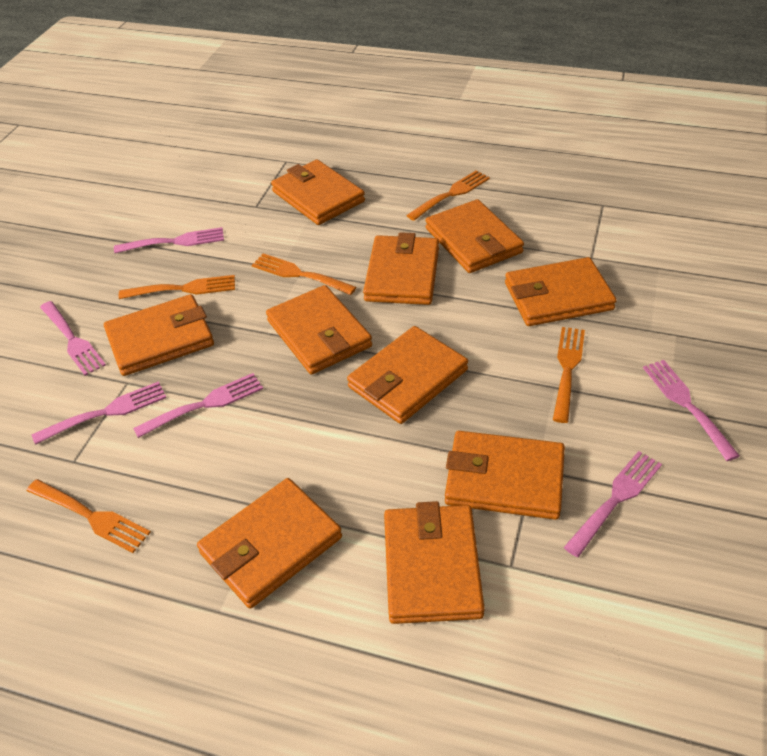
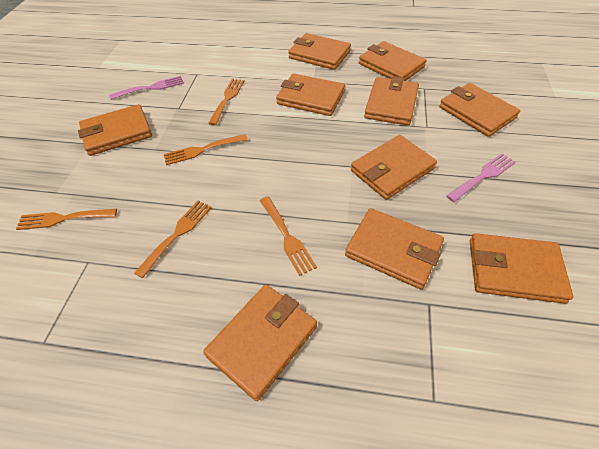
pink fork: [32,381,166,445] [40,301,106,376] [114,227,224,253] [133,373,263,438] [564,451,662,557] [643,360,740,461] = 6 -> [109,76,184,100] [447,153,516,202] = 2

